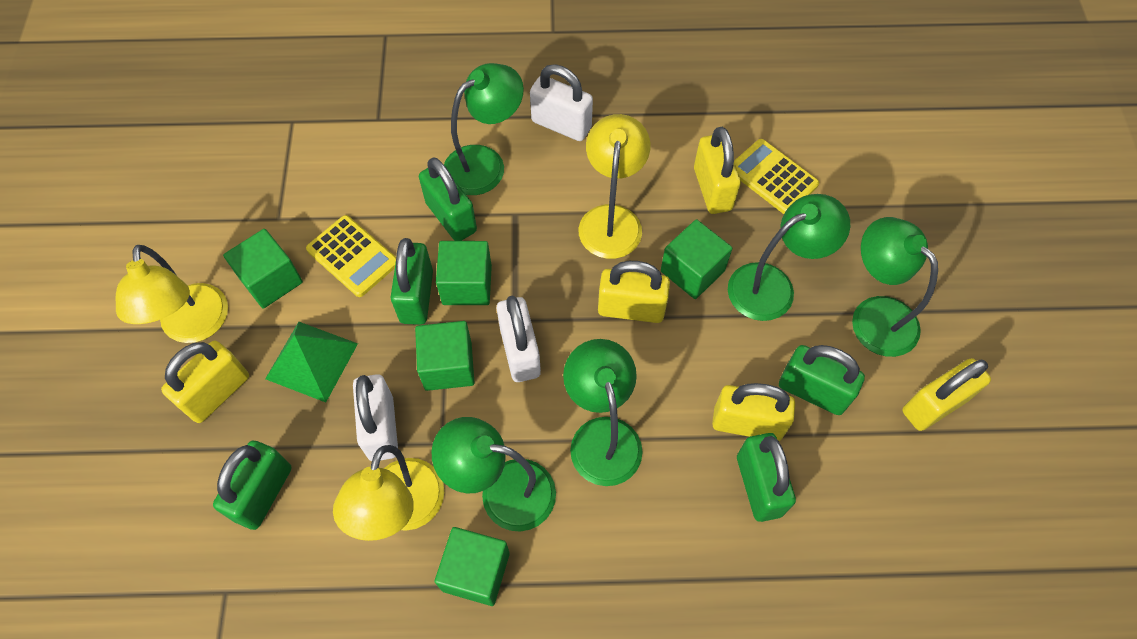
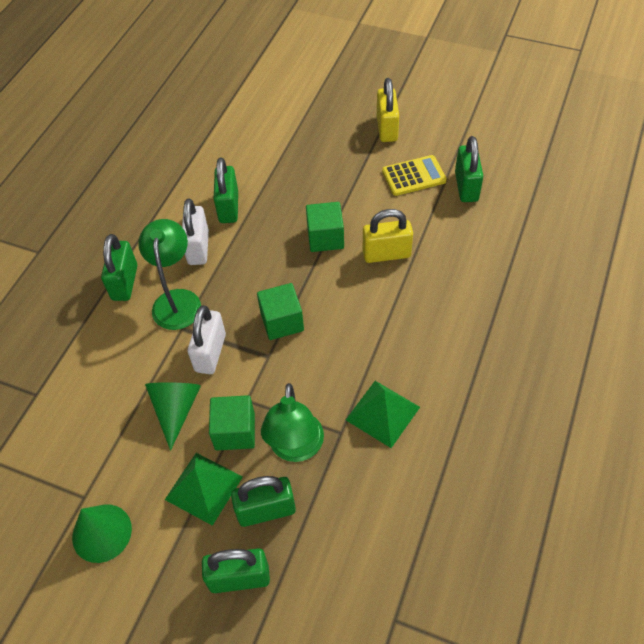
green cone: none = 0 -> [72,504,132,563] [145,382,201,451] = 2
green cube: [223,229,303,308] [415,321,475,391] [435,527,510,606] [436,241,492,305] [661,219,732,299] = 5 -> [209,395,255,450] [257,283,304,340] [306,202,344,252] = 3
green lamp: [431,417,556,531] [444,63,524,195] [563,339,643,486] [728,194,850,321] [852,217,938,357] = 5 -> [138,219,201,330] [261,383,324,462] = 2
green pyramid: [265,322,358,402] = 1 -> [165,453,243,526] [346,381,420,448] = 2
white padlock: [353,374,398,461] [497,296,541,382] [530,64,593,141] = 3 -> [182,198,209,265] [187,305,226,374] = 2
yellow calculator: [306,215,396,297] [734,139,819,214] = 2 -> [382,155,447,196] = 1
yellow lamp: [116,245,228,343] [333,445,444,541] [579,114,650,259] = 3 -> none = 0
yellow padlock: [161,341,249,423] [598,261,670,323] [694,127,741,214] [712,383,795,441] [902,358,991,431] = 5 -> [363,209,413,263] [377,78,399,142] = 2

